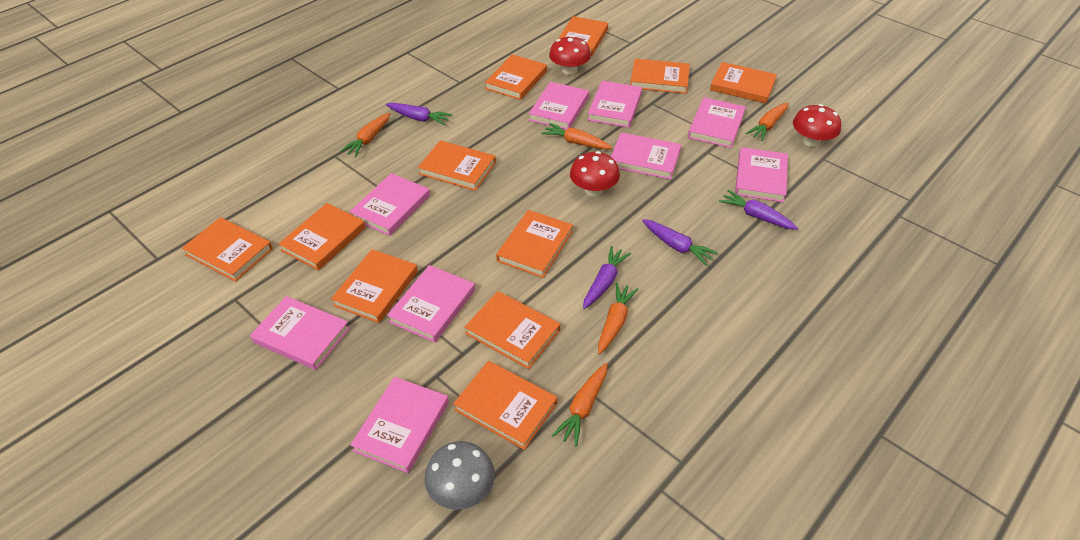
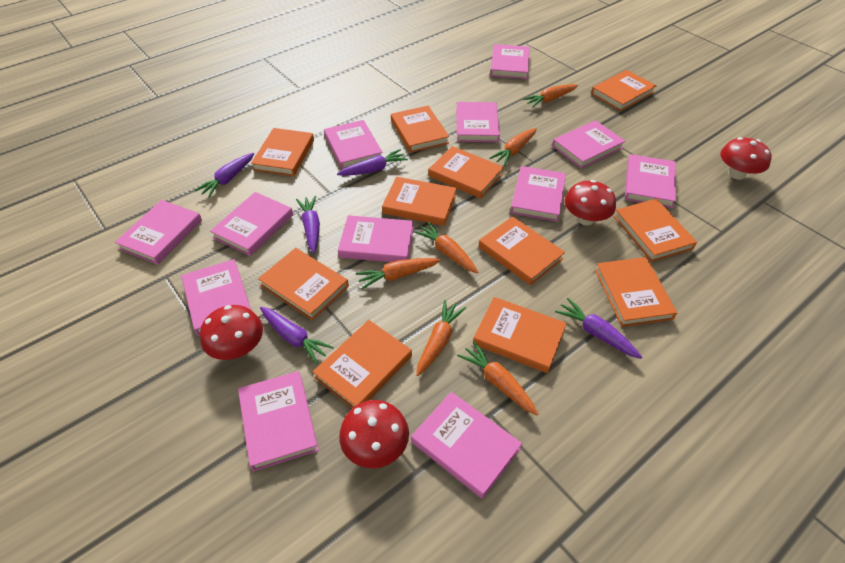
grey mushroom: [424,441,495,510] = 1 -> none = 0
orange carrot: [340,113,391,157] [541,123,612,149] [552,363,608,446] [598,283,639,354] [745,102,789,141] = 5 -> [356,258,441,290] [413,221,478,273] [416,300,466,376] [457,341,539,415] [490,128,537,166] [523,84,578,108] = 6
pink book: [250,296,350,370] [349,173,430,236] [350,377,449,473] [387,265,475,343] [529,82,589,130] [588,81,642,128] [611,132,681,180] [688,97,746,148] [735,147,788,202] = 9 -> [115,200,202,265] [181,259,251,336] [210,192,293,256] [238,371,319,471] [324,120,383,169] [338,215,414,262] [411,392,522,499] [456,102,500,142] [490,44,529,79] [510,166,566,222] [552,120,626,168] [625,154,676,208] = 12
purple carrot: [386,103,452,125] [583,246,631,309] [642,219,718,266] [719,190,798,230] = 4 -> [195,153,254,198] [260,307,334,364] [296,196,320,253] [337,149,408,176] [555,298,642,359] = 5
red mushroom: [549,35,591,75] [570,151,620,196] [793,104,841,147] = 3 -> [200,305,263,360] [339,400,409,468] [565,180,616,225] [720,137,772,180] = 4

